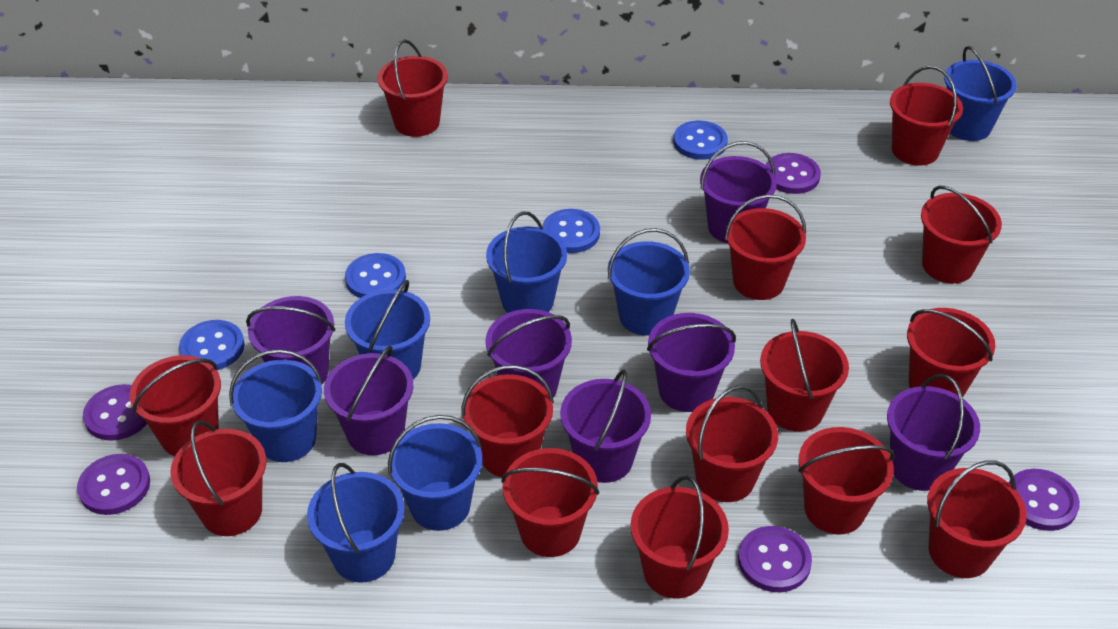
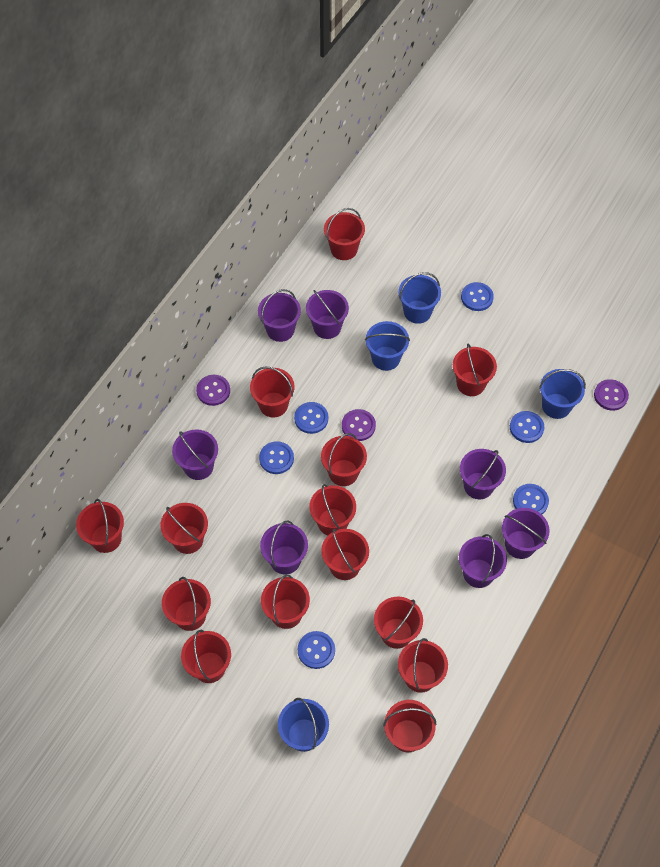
blue bucket: [229,349,323,462] [307,463,405,583] [345,280,430,379] [388,415,482,531] [486,211,567,313] [608,228,690,336] [944,46,1017,141] = 7 -> [278,698,329,752] [365,321,410,371] [398,272,441,324] [539,369,586,419] = 4
blue button: [179,320,245,370] [345,253,406,298] [542,209,600,253] [673,121,728,160] = 4 -> [259,441,294,474] [294,402,328,434] [298,631,335,669] [461,282,494,311] [510,411,544,443] [513,484,549,514] = 6
purple button: [77,454,150,515] [83,384,147,441] [738,526,812,592] [766,153,821,194] [1009,469,1080,531] = 5 -> [196,375,230,406] [342,409,376,441] [594,379,629,411] = 3

